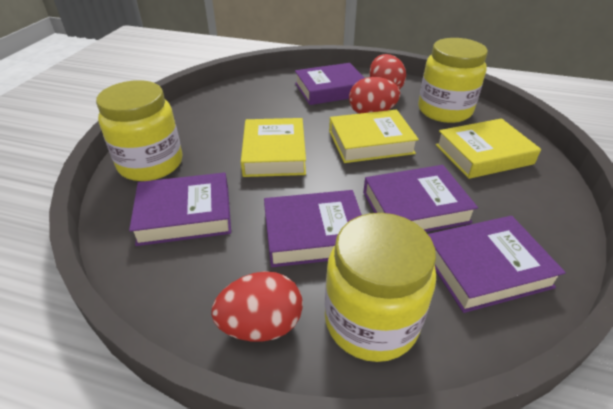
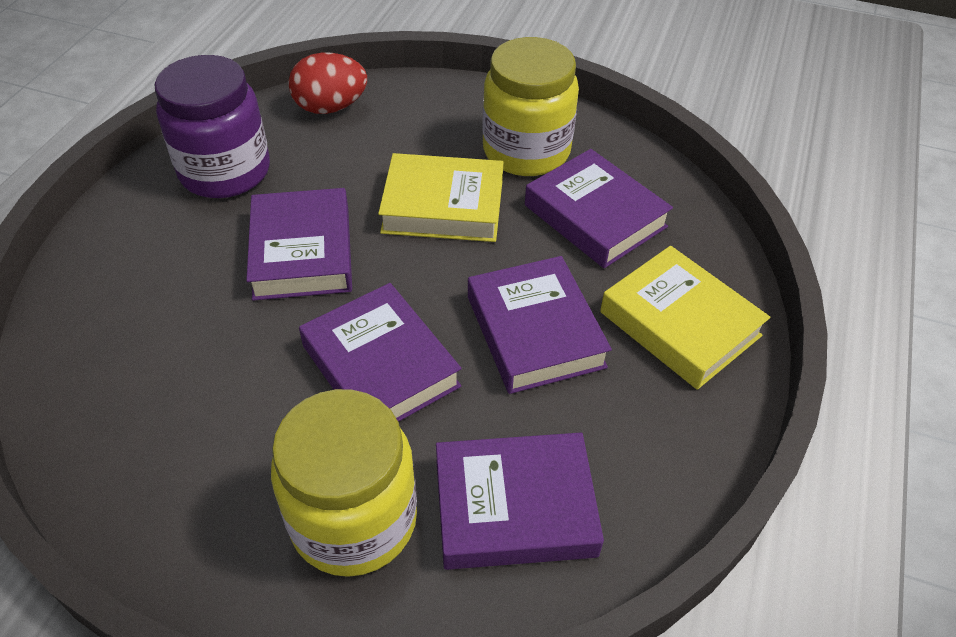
purple jar: none = 0 -> [155,55,270,198] = 1
red egg: [211,271,303,341] [349,77,400,114] [369,54,406,89] = 3 -> [288,53,367,114] = 1
yellow book: [241,118,306,177] [329,110,419,163] [436,118,541,179] = 3 -> [378,153,503,242] [600,246,770,390] = 2
yellow jar: [96,80,182,181] [325,213,436,362] [418,38,488,123] = 3 -> [271,389,417,577] [482,37,579,176] = 2

